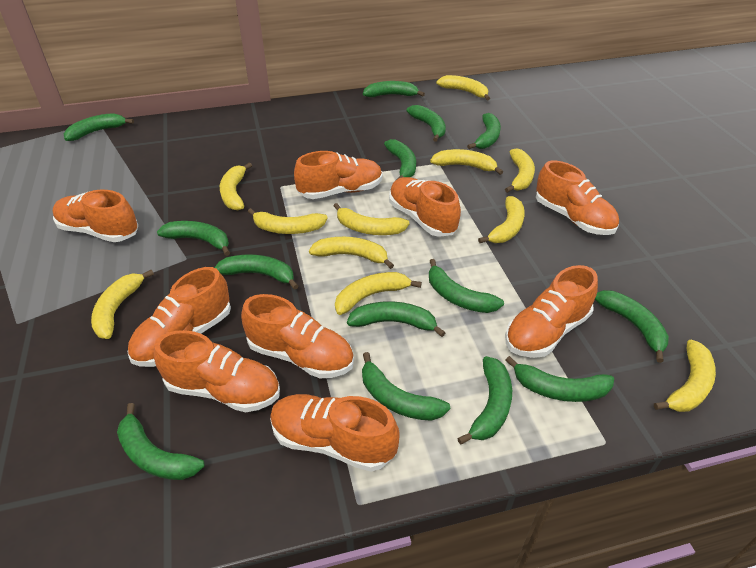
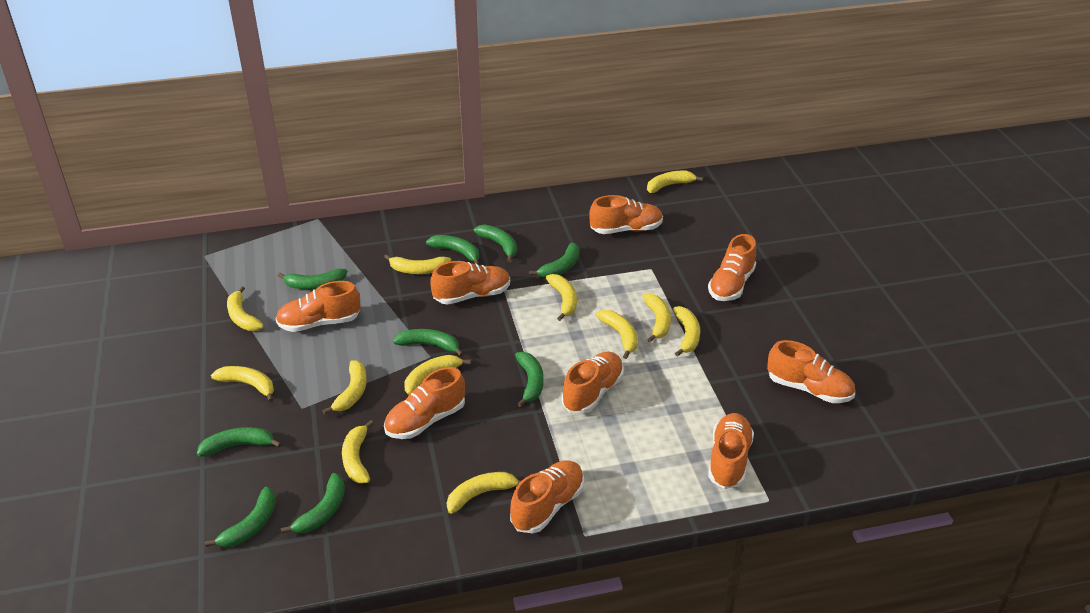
green banana: [64,113,134,141] [117,403,204,480] [157,221,230,256] [214,254,298,290] [347,301,445,337] [362,352,450,421] [363,81,425,97] [384,139,416,180] [407,105,446,142] [429,259,504,313] [457,356,512,445] [467,113,501,149] [505,356,614,402] [595,290,669,363] = 14 -> [197,427,281,457] [205,487,276,547] [278,269,347,289] [281,473,345,534] [393,329,463,357] [426,235,479,265] [474,225,517,262] [515,352,544,407] [529,243,579,277] = 9
yellow banana: [91,270,154,339] [220,162,252,210] [248,208,327,234] [309,237,394,269] [334,203,410,235] [335,272,422,315] [430,149,503,175] [436,75,490,101] [478,196,525,243] [505,148,535,193] [654,340,716,412] = 11 -> [211,366,274,402] [227,286,264,331] [323,360,367,415] [342,420,374,483] [384,254,451,274] [404,355,471,395] [447,472,521,514] [546,274,577,321] [596,310,638,359] [642,293,671,342] [647,171,703,193] [673,306,700,357] = 12

